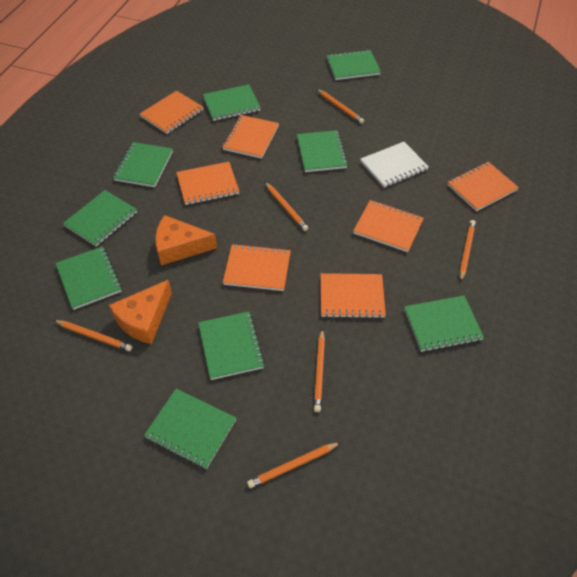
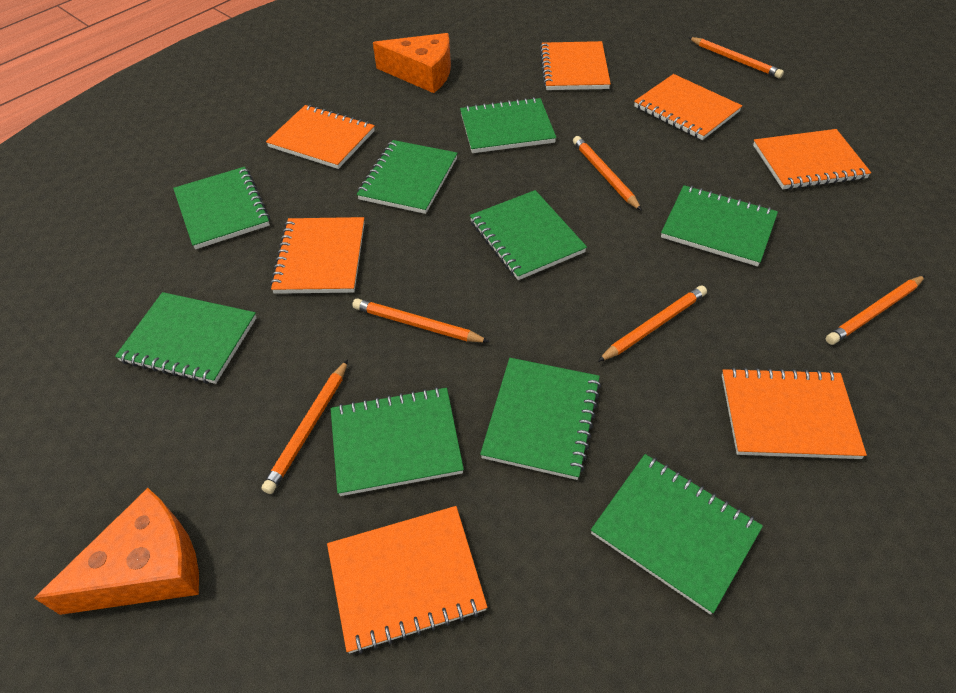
white notebook: [360,142,429,188] = 1 -> none = 0

